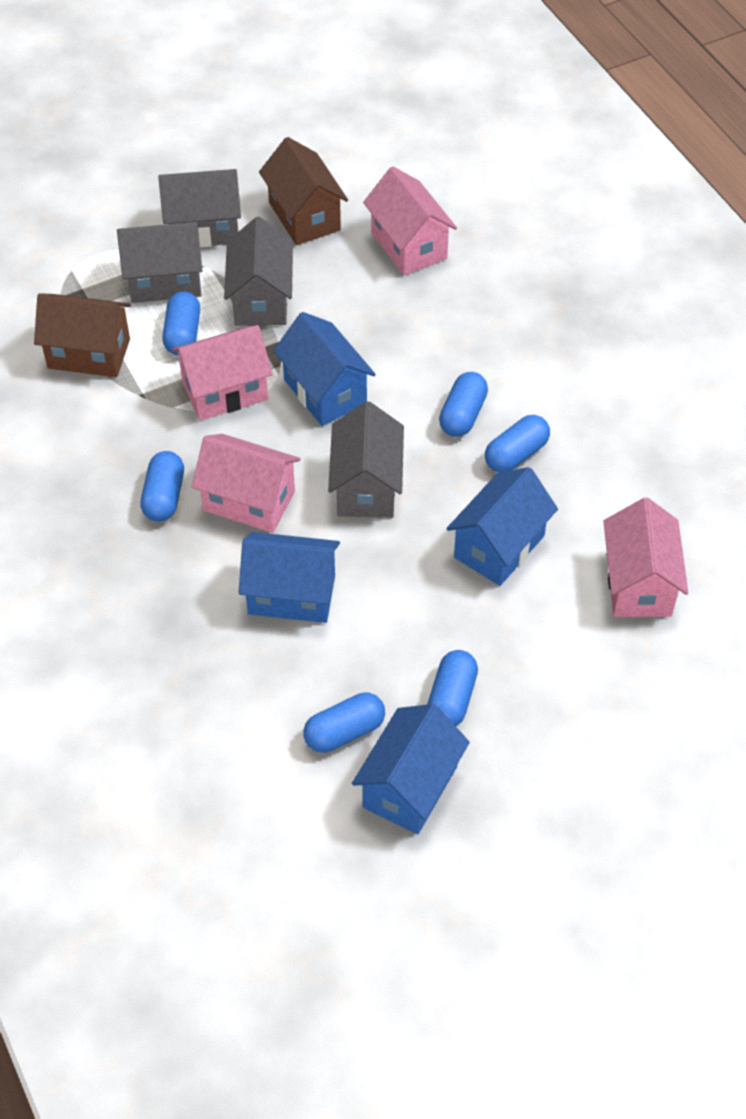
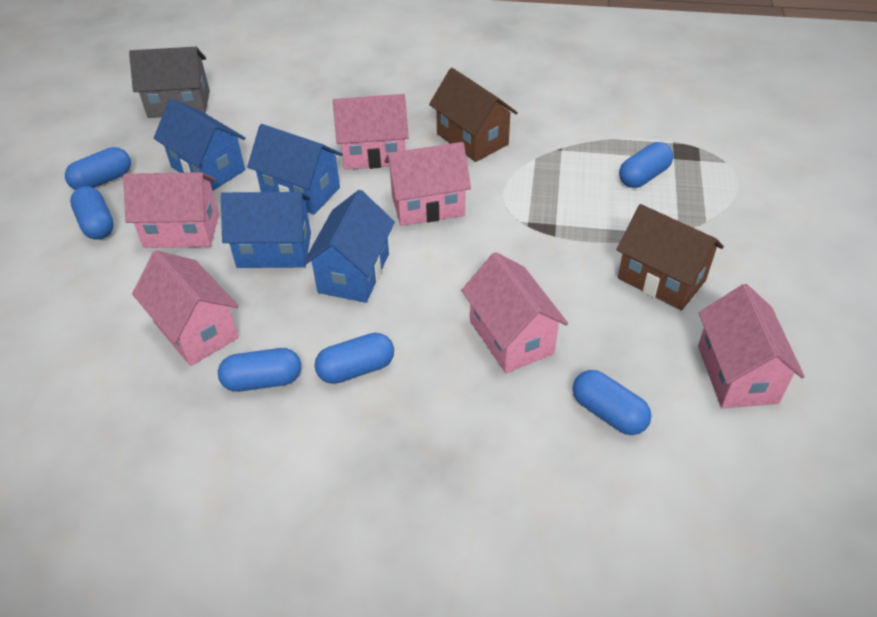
grey house: [117,222,203,303] [158,169,241,247] [224,217,293,326] [328,401,404,518] = 4 -> [129,47,210,118] = 1
pink house: [172,325,273,420] [192,434,300,533] [363,166,457,275] [603,498,688,617] = 4 -> [123,172,219,248] [132,250,239,366] [333,94,409,170] [385,142,471,226] [461,252,568,373] [698,284,805,408] = 6

